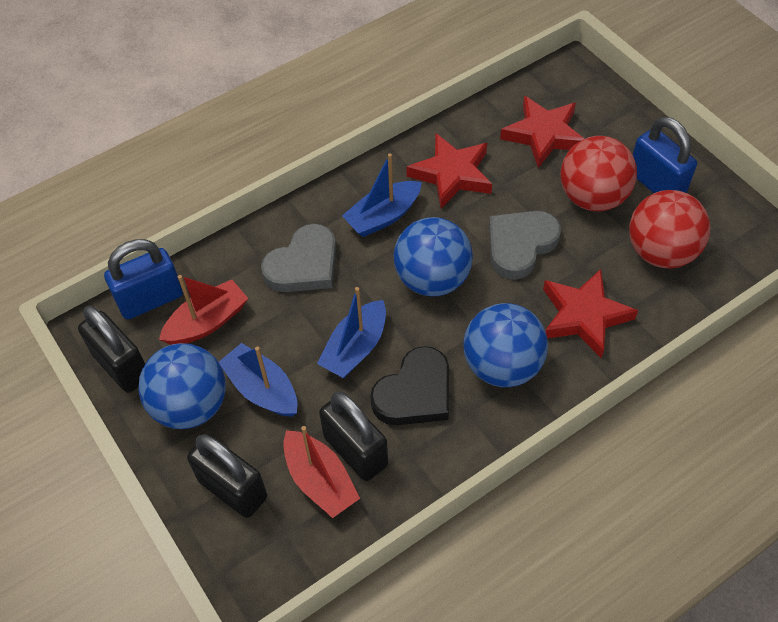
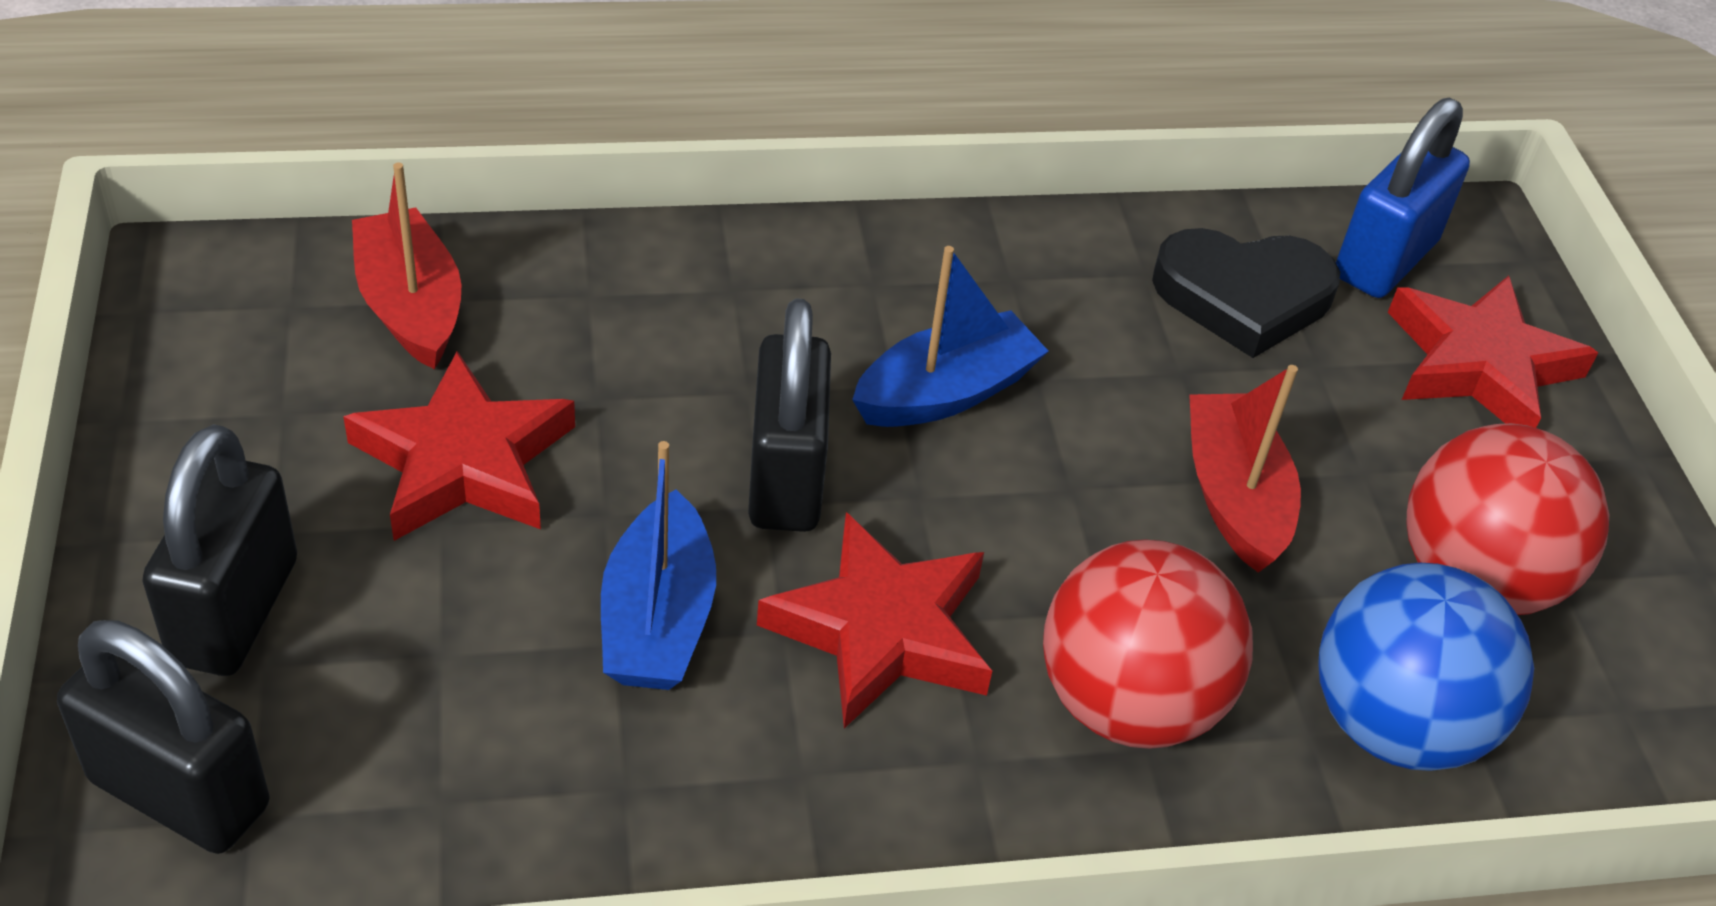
blue ball: [138,343,226,429] [394,217,473,296] [463,303,548,387] = 3 -> [1318,563,1534,771] = 1
blue boat: [219,343,297,417] [317,287,386,378] [342,154,422,237] = 3 -> [601,441,716,690] [852,246,1048,427] = 2
blue padlock: [104,239,183,319] [633,117,697,193] = 2 -> [1336,98,1470,298] = 1
grey heart: [261,224,336,292] [489,211,561,280] = 2 -> none = 0

